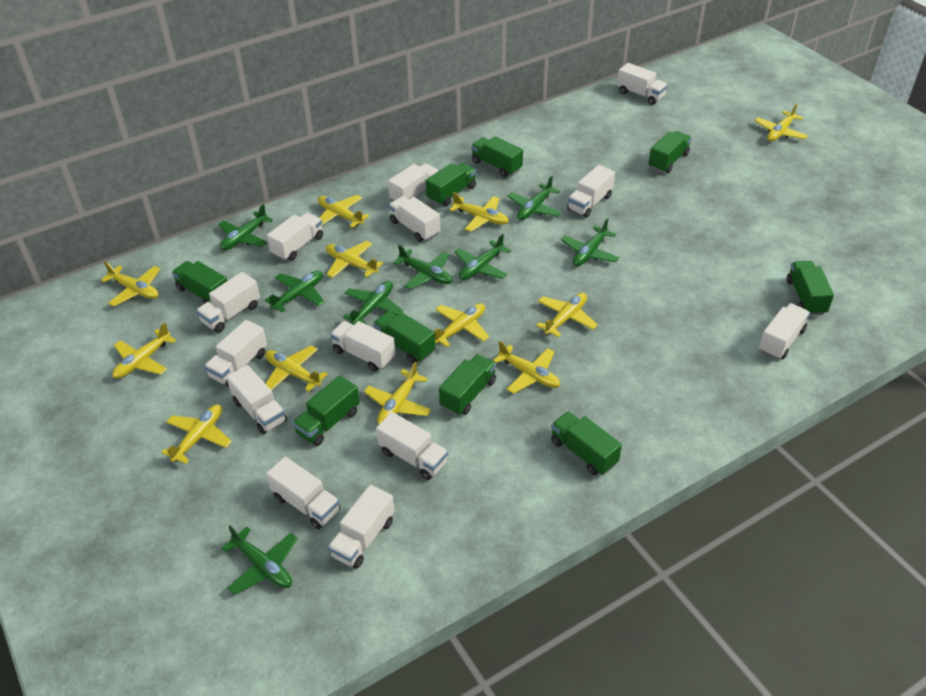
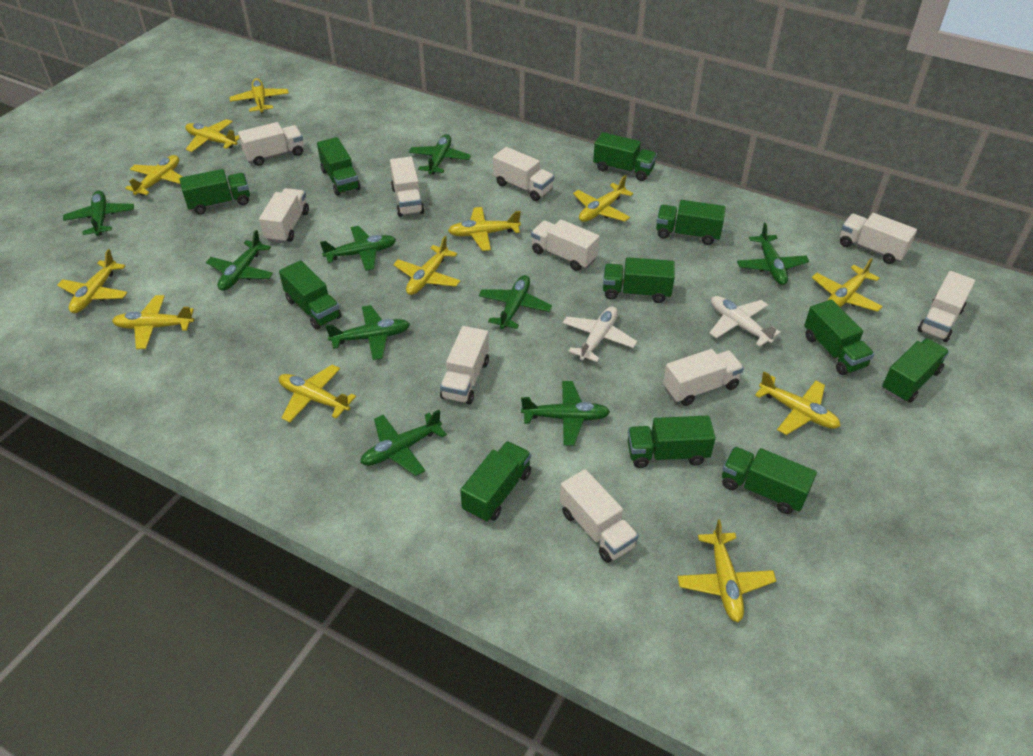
green plane: [218,204,273,250] [222,525,298,595] [265,270,324,312] [343,281,403,325] [393,245,452,289] [454,234,511,280] [508,176,562,220] [561,218,619,266] = 8 -> [63,190,134,236] [206,230,273,291] [320,226,396,271] [325,305,410,360] [360,410,447,476] [409,134,471,175] [479,275,552,329] [521,381,610,446] [737,223,809,285] = 9
green truck: [172,261,227,304] [292,375,360,446] [373,311,435,364] [426,163,476,206] [439,354,496,416] [471,136,523,177] [551,411,622,475] [649,131,692,173] [787,261,834,315] = 9 -> [180,169,250,215] [279,260,342,330] [317,137,361,196] [460,441,531,522] [593,132,657,181] [603,257,675,303] [628,415,716,468] [656,200,726,245] [722,447,817,514] [804,299,874,375] [882,338,949,403] = 11
white plane: none = 0 -> [563,306,637,362] [709,296,781,347] = 2
white truck: [196,272,260,333] [204,320,267,387] [226,365,287,435] [266,457,340,530] [267,213,323,261] [328,485,395,569] [330,321,396,372] [376,412,448,480] [388,163,439,201] [389,196,440,242] [567,165,615,218] [617,63,668,105] [759,303,810,359] = 13 -> [238,122,304,166] [259,188,309,243] [390,157,425,217] [440,326,489,404] [493,147,554,201] [531,219,600,271] [560,469,639,563] [663,349,744,406] [840,213,917,264] [918,271,975,342] = 10

